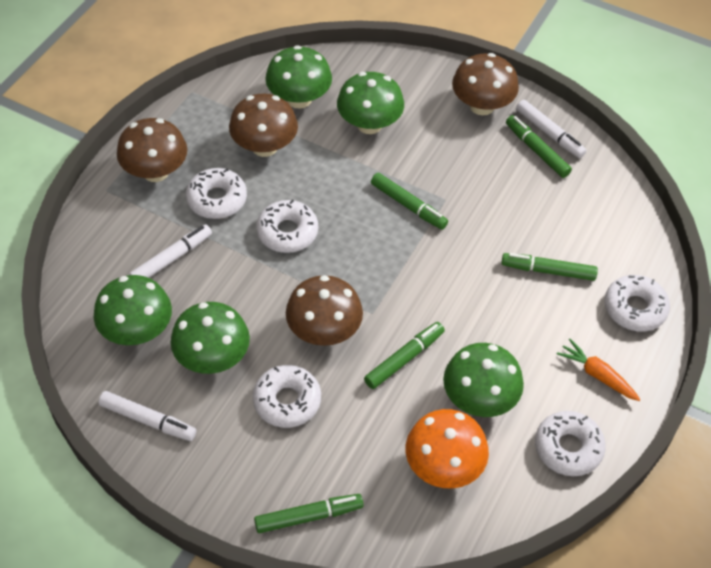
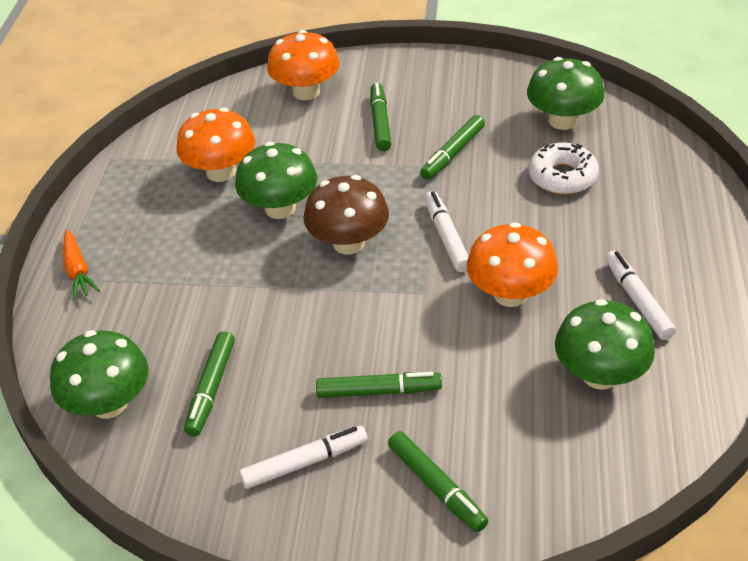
brown mushroom: [117,118,187,182] [229,94,298,157] [286,275,363,346] [452,53,519,115] = 4 -> [304,175,389,254] = 1
green mushroom: [94,275,172,345] [171,302,250,374] [265,45,332,109] [337,72,404,134] [443,343,524,417] = 5 -> [50,330,149,419] [235,142,317,219] [527,57,605,130] [555,299,655,390] = 4
orange mushroom: [406,409,489,488] = 1 -> [177,108,255,182] [267,30,340,100] [467,222,558,307] = 3
white donut: [186,168,247,219] [253,365,321,428] [256,199,318,253] [535,411,606,476] [604,275,670,332] = 5 -> [528,143,599,195] = 1

